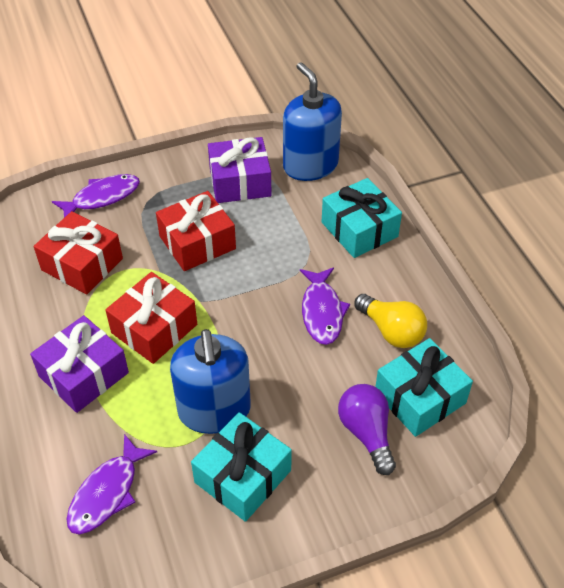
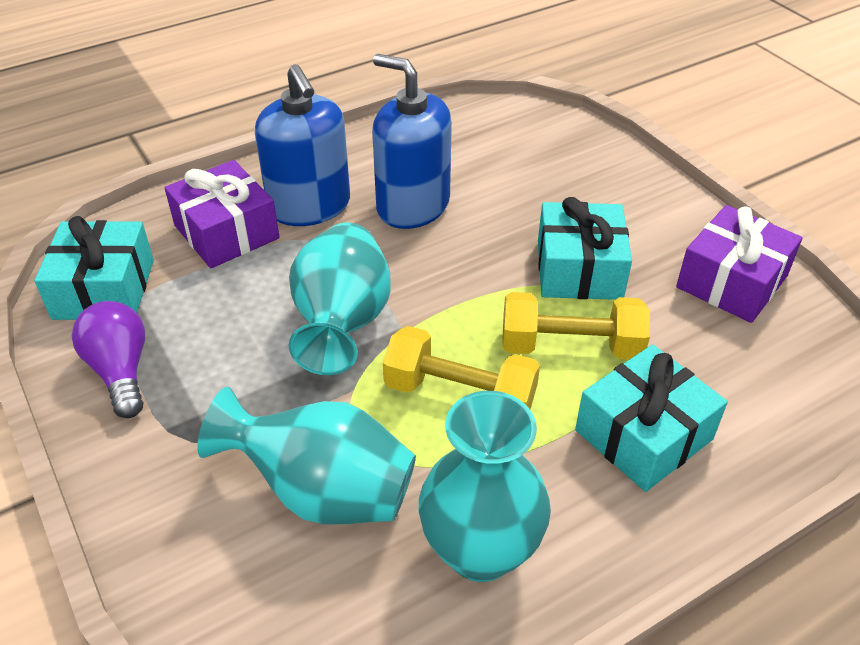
purple fish: [52,174,140,218] [67,434,157,535] [300,268,350,345] = 3 -> none = 0
red gift: [34,211,123,295] [105,272,197,364] [156,191,236,271] = 3 -> none = 0
turquoise vase: none = 0 -> [197,387,416,525] [289,222,391,375] [419,391,551,582] = 3
yellow dumbbell: none = 0 -> [383,326,540,409] [502,292,650,359] = 2
yellow light bulb: [354,294,427,348] = 1 -> none = 0

